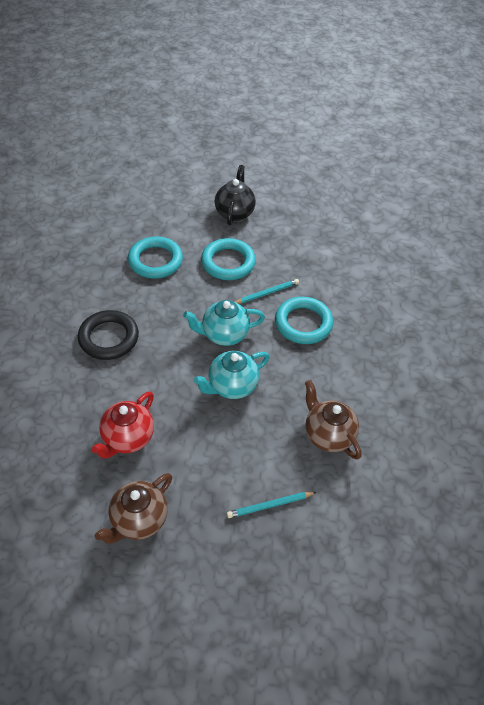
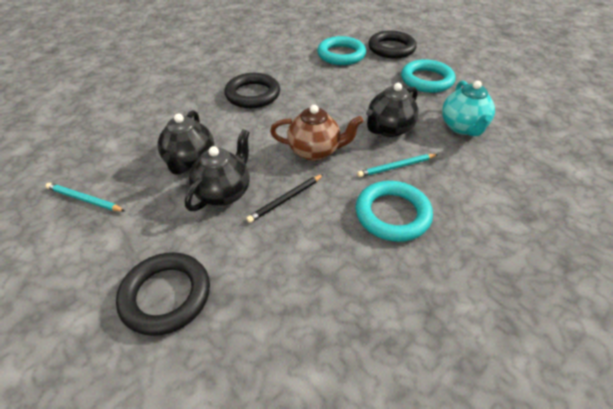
black pencil: none = 0 -> [246,174,324,223] = 1
black ring: [78,310,139,360] = 1 -> [116,252,210,336] [224,73,280,108] [368,31,417,59] = 3
black teapot: [215,165,256,225] = 1 -> [158,110,214,175] [185,129,250,211] [366,83,419,137] = 3
brown teapot: [95,473,172,544] [305,380,362,460] = 2 -> [270,105,363,161] = 1
red teapot: [91,391,154,459] = 1 -> none = 0
turquoise teapot: [183,300,265,346] [193,351,269,399] = 2 -> [442,81,495,136] = 1

